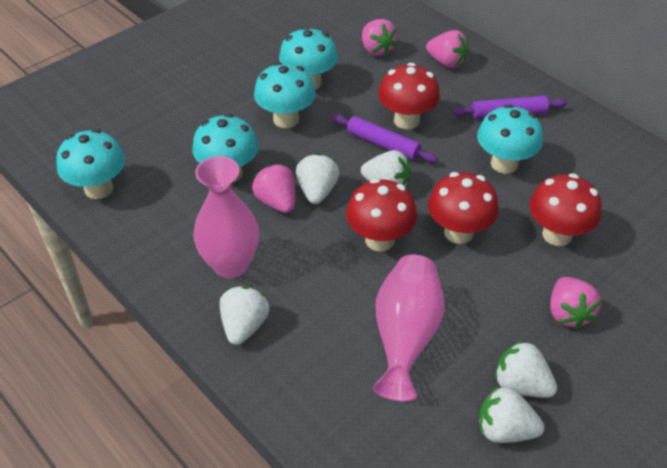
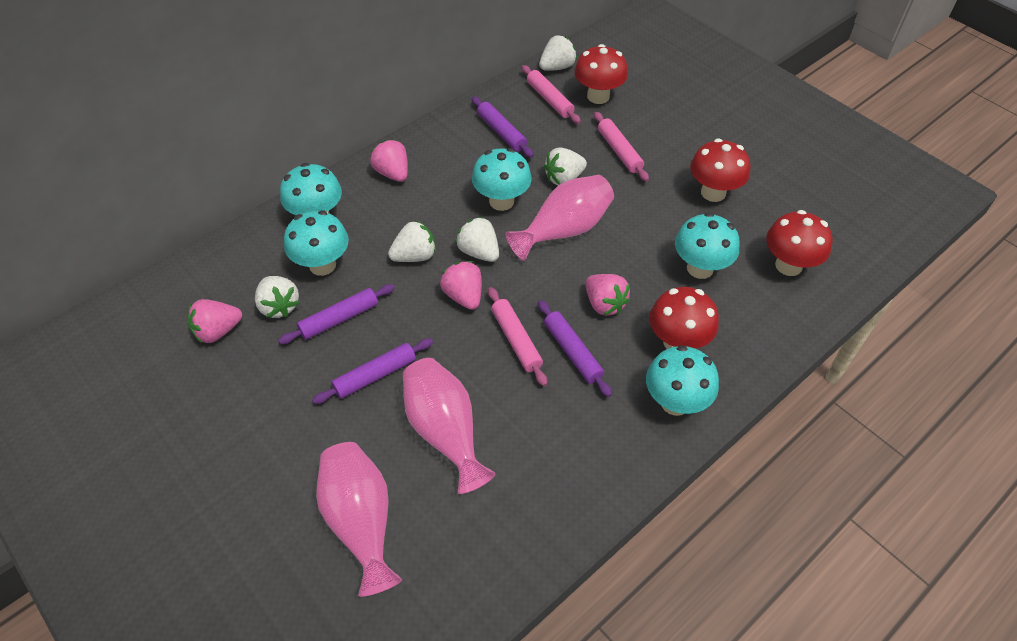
pink rolling pin: none = 0 -> [488,287,547,386] [522,65,581,124] [594,112,649,182] = 3
pink vase: [193,156,259,278] [372,255,445,401] = 2 -> [316,442,402,597] [403,358,496,494] [505,175,614,261] = 3
purple rolling pin: [332,114,438,163] [453,96,567,119] = 2 -> [278,284,395,344] [312,338,433,404] [472,97,534,158] [538,300,612,397] = 4

